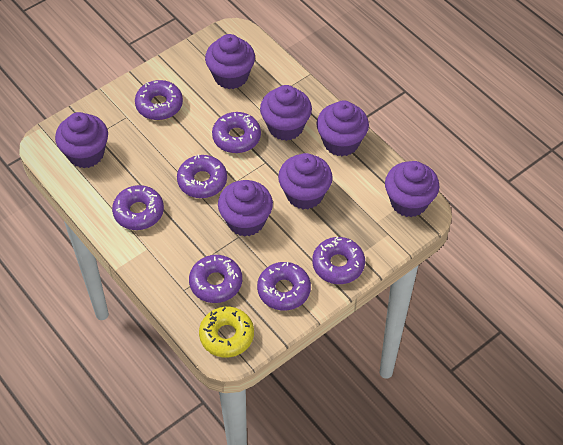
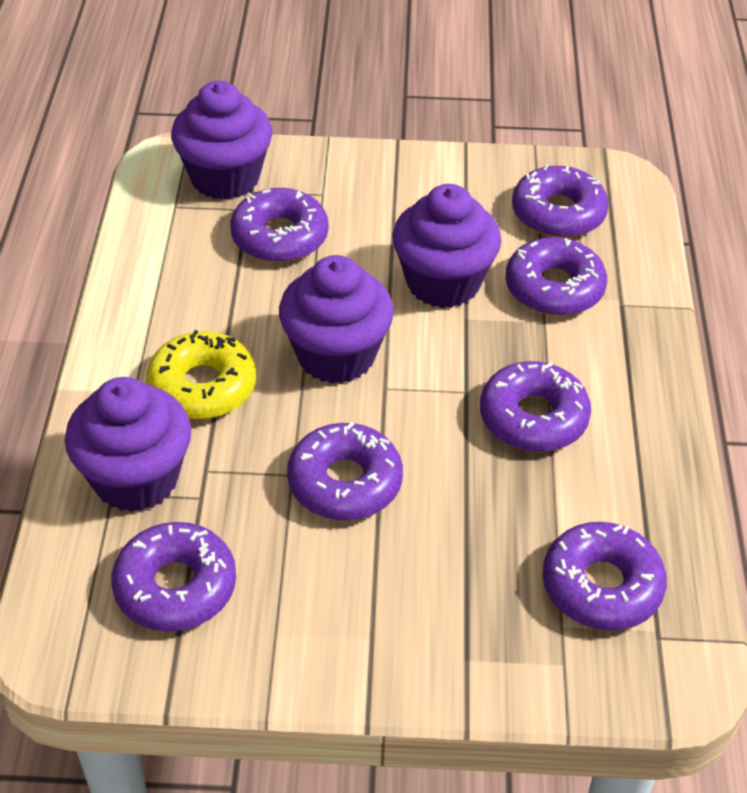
purple cupcake: [55,112,108,168] [205,34,255,89] [218,180,273,237] [260,85,312,141] [278,153,333,209] [316,100,369,156] [385,161,439,217] = 7 -> [65,377,191,512] [171,81,272,200] [279,255,394,384] [392,184,501,308] = 4

